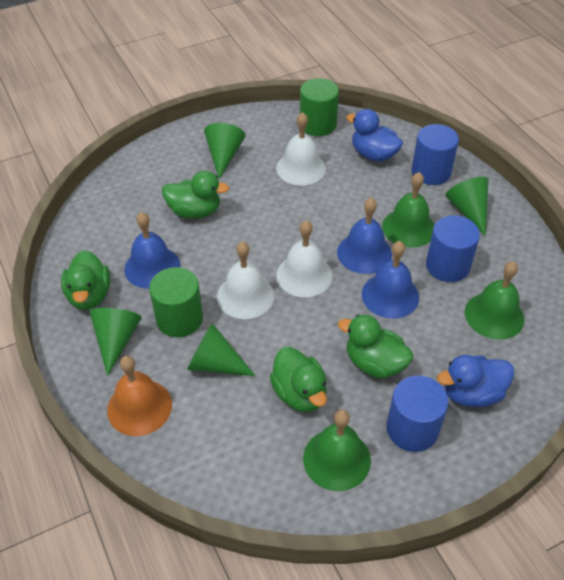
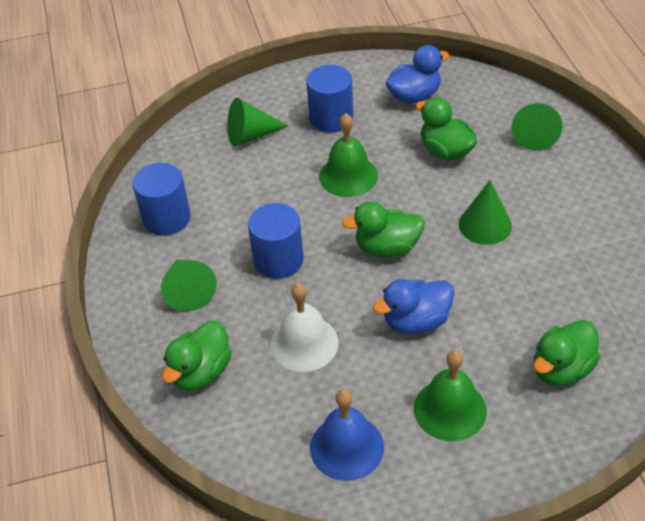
blue bell: [124,212,180,289] [337,198,392,274] [362,241,419,319] = 3 -> [310,389,384,481] = 1
green bell: [303,410,371,491] [382,172,435,248] [465,261,524,340] = 3 -> [319,113,378,197] [414,350,487,441] = 2
green cylinder: [149,267,203,337] [300,78,339,136] = 2 -> none = 0
orange bell: [107,356,172,436] = 1 -> none = 0
white bell: [217,241,274,319] [276,112,326,185] [276,220,333,297] = 3 -> [271,283,339,372] = 1

